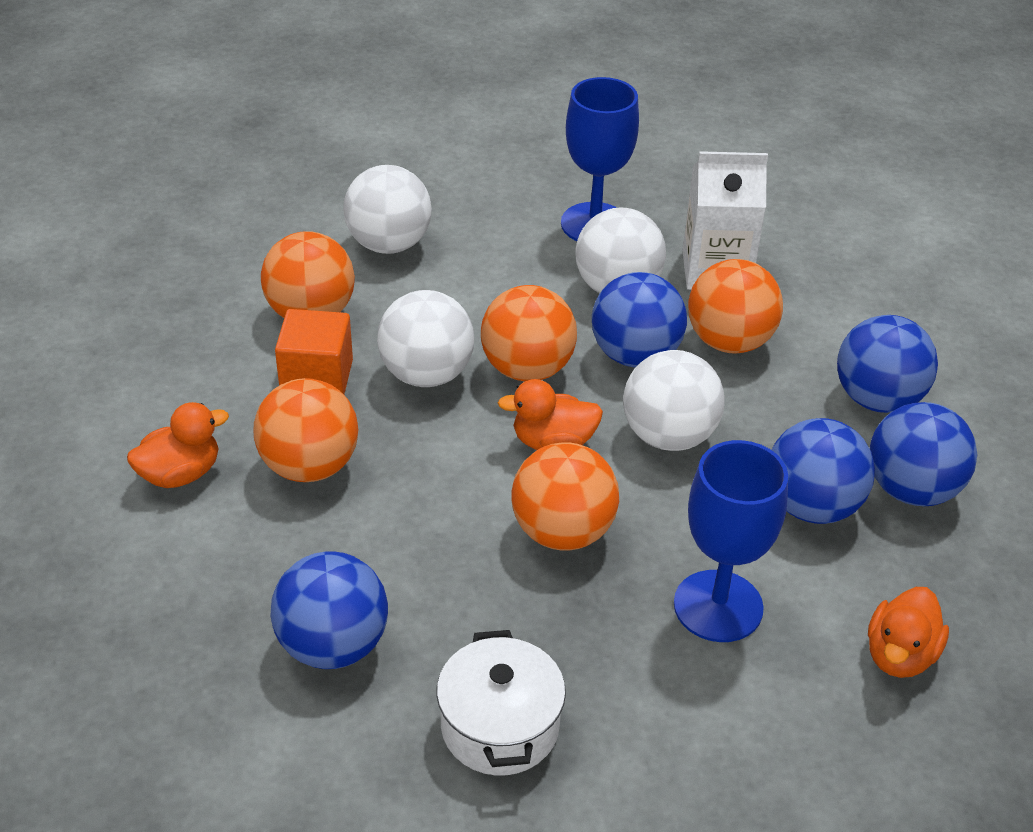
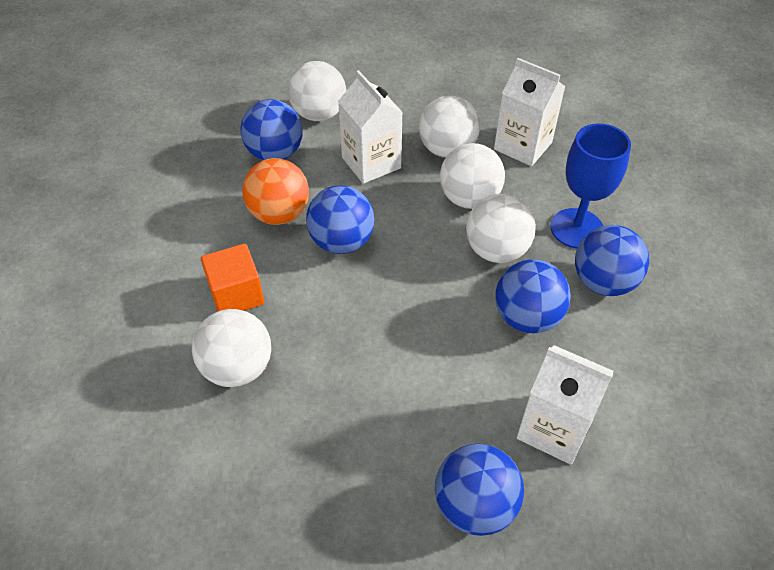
blue goblet: [561,77,639,241] [674,440,788,642] = 2 -> [550,123,631,249] = 1
orange ball: [254,378,358,482] [261,231,355,318] [481,285,577,381] [511,442,619,550] [688,259,783,353] = 5 -> [242,158,309,225] = 1
orange duck: [127,402,229,488] [498,379,603,450] [868,587,949,678] = 3 -> none = 0
white ball: [343,165,432,254] [377,290,474,387] [576,207,666,293] [623,350,725,451] = 4 -> [192,309,271,387] [288,61,346,121] [419,95,480,158] [440,143,505,209] [466,194,536,263] = 5
white carton: [682,151,768,290] = 1 -> [338,70,403,184] [494,58,566,166] [517,345,614,465] = 3
white pot: [437,630,566,775] = 1 -> none = 0

